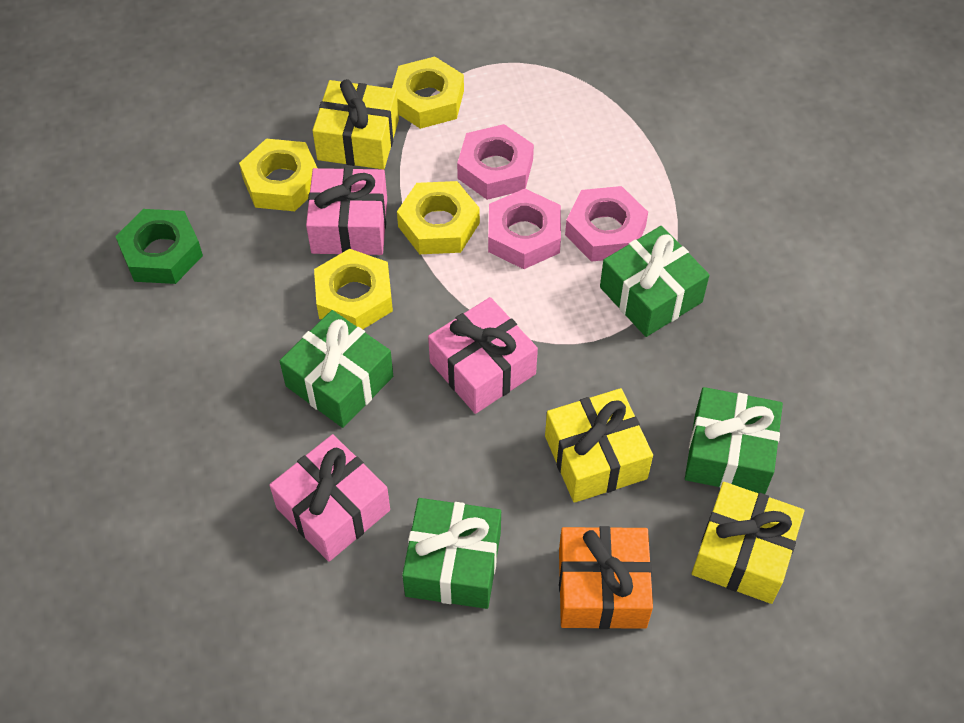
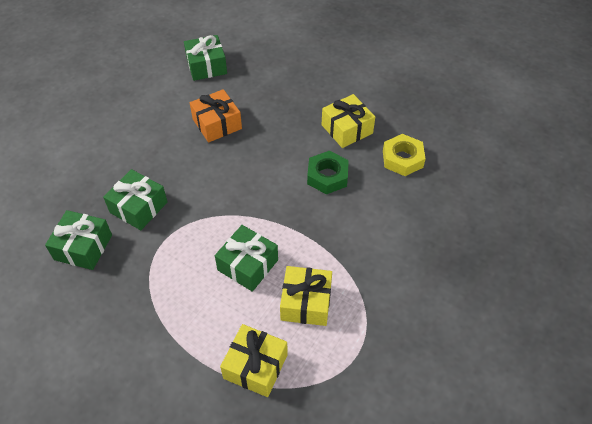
pink gift: [269,434,390,562] [306,168,387,255] [428,297,538,414] = 3 -> none = 0
pink nut: [457,124,534,200] [488,189,561,269] [565,186,648,262] = 3 -> none = 0
yellow nut: [239,139,317,211] [314,249,393,329] [392,57,464,129] [397,181,480,254] = 4 -> [383,134,426,176] = 1

